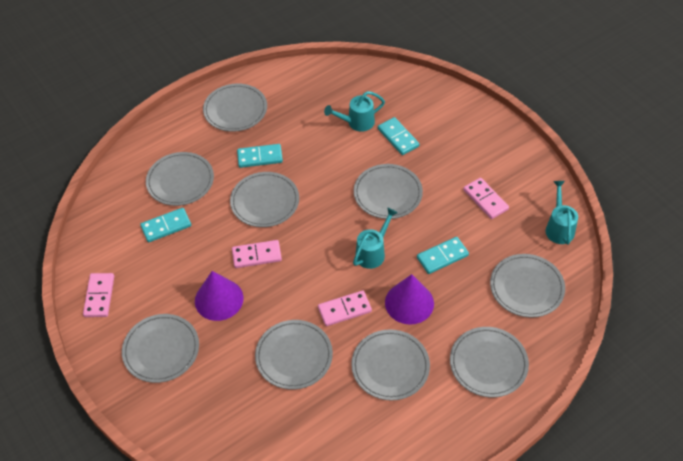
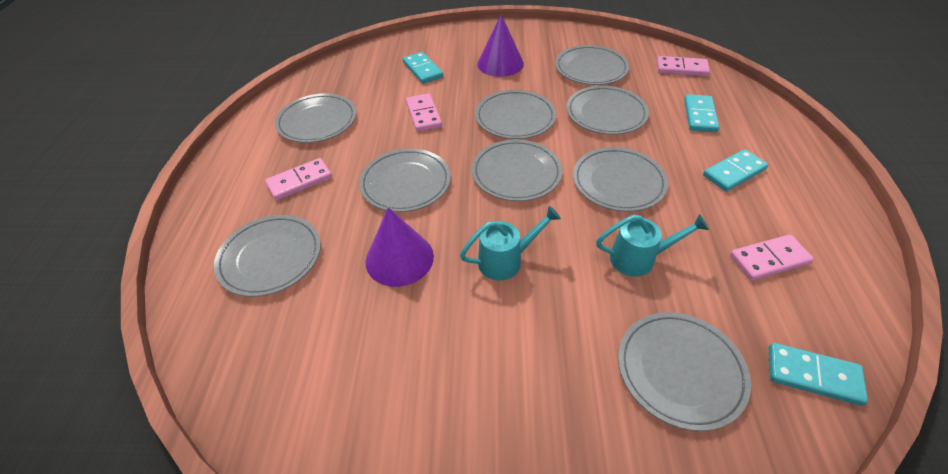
turquoise watering can: [324,91,385,132] [353,208,398,269] [546,181,578,245] = 3 -> [460,206,561,281] [596,214,709,277] = 2

